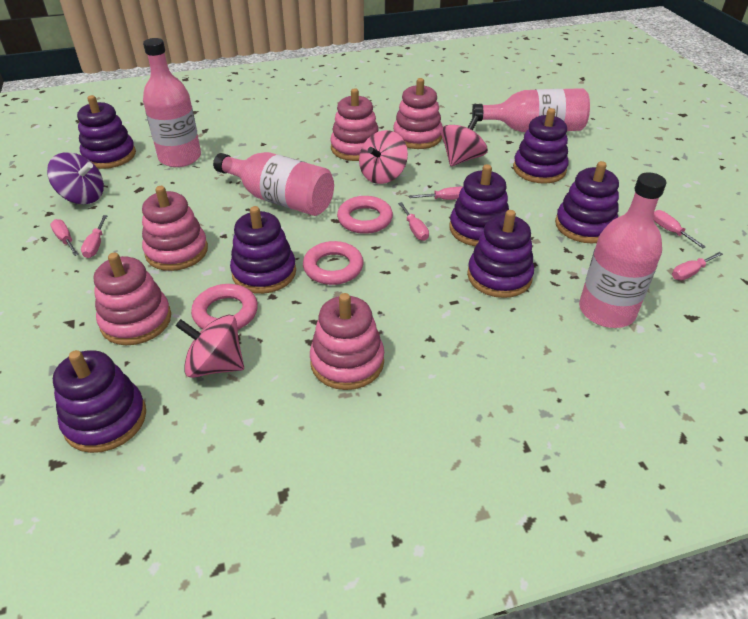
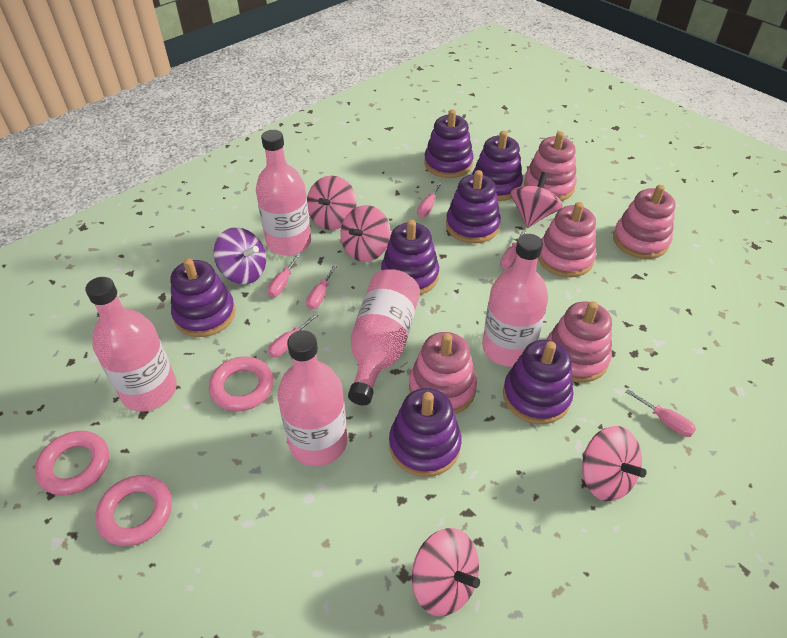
pink bottle: [143,38,201,167] [213,152,334,216] [472,88,590,132] [579,172,666,328] = 4 -> [85,277,177,412] [256,130,311,256] [277,330,348,466] [348,269,420,405] [482,234,548,367] = 5
pink spinning top: [176,315,244,378] [359,130,408,184] [441,115,488,167] = 3 -> [307,176,357,230] [340,205,391,262] [412,528,480,616] [511,172,563,228] [582,426,647,501] = 5

